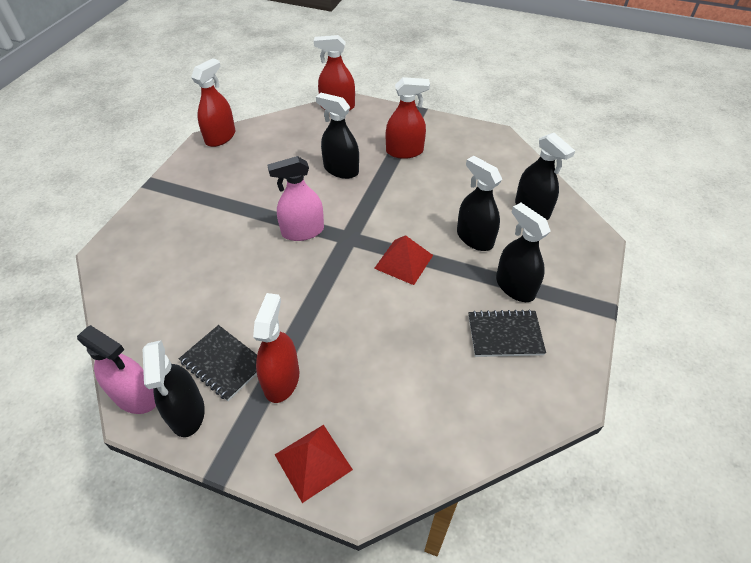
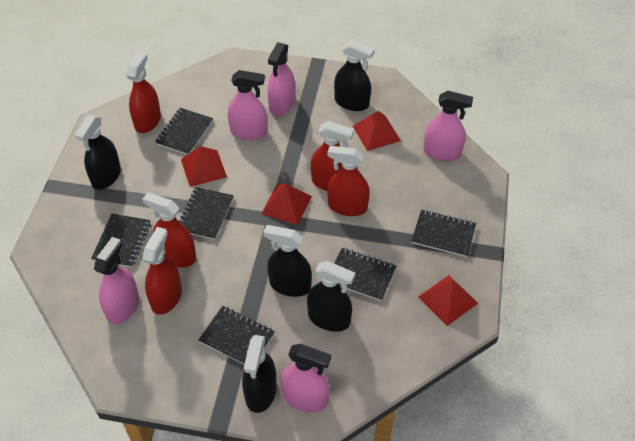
black notebook: [179,325,257,401] [468,309,546,357] = 2 -> [91,214,151,268] [155,108,213,155] [179,187,234,240] [198,306,275,365] [334,248,396,301] [412,210,476,257] = 6
pink spray bottle: [77,325,156,414] [267,156,324,241] = 2 -> [94,237,139,324] [228,70,267,140] [267,42,295,116] [281,344,331,412] [423,91,473,161] = 5
red pyramid: [274,425,353,503] [374,235,433,285] = 2 -> [181,146,227,187] [261,183,312,225] [353,111,401,151] [418,275,478,326] = 4
red spray bottle: [191,58,235,147] [253,293,299,403] [314,35,355,111] [386,77,430,159] = 4 -> [126,51,161,133] [142,227,182,315] [143,193,196,267] [311,121,354,191] [327,146,370,216] = 5

